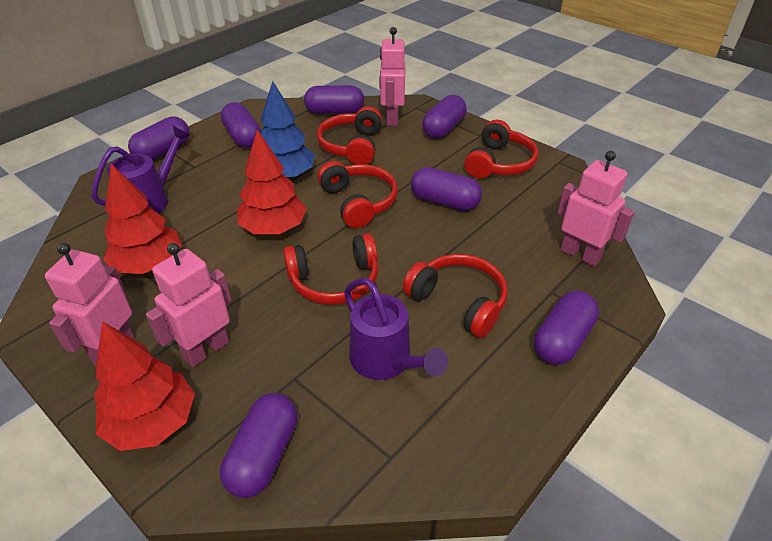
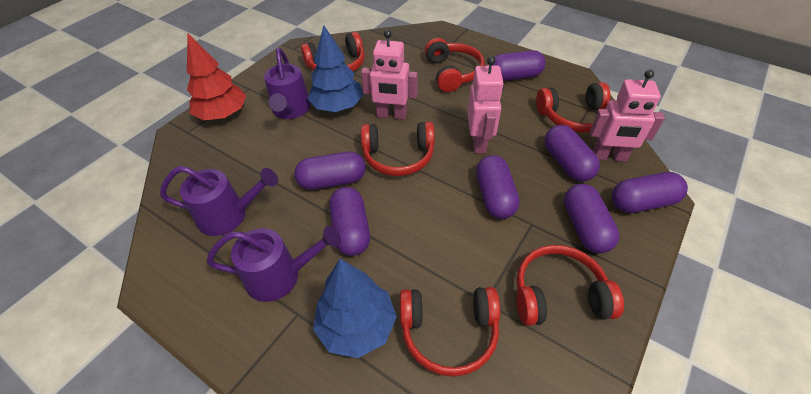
blue tree: [260,81,315,179] = 1 -> [307,26,363,112] [313,259,397,358] = 2
pink robot: [45,243,134,366] [146,243,231,367] [380,27,405,126] [557,151,634,267] = 4 -> [361,30,418,120] [467,56,504,153] [590,70,665,162] = 3
purple watering can: [91,126,190,214] [344,278,448,380] = 2 -> [160,166,278,236] [207,226,341,302] [264,48,311,119] = 3
red headphones: [283,233,378,305] [317,106,382,164] [318,161,398,228] [403,254,508,338] [464,120,538,179] = 5 -> [301,32,365,72] [361,121,435,176] [400,287,500,377] [425,38,485,92] [516,245,624,326] [536,82,611,133] = 6
red tree: [94,321,195,451] [103,164,182,274] [237,130,307,234] = 3 -> [187,34,246,120] = 1

